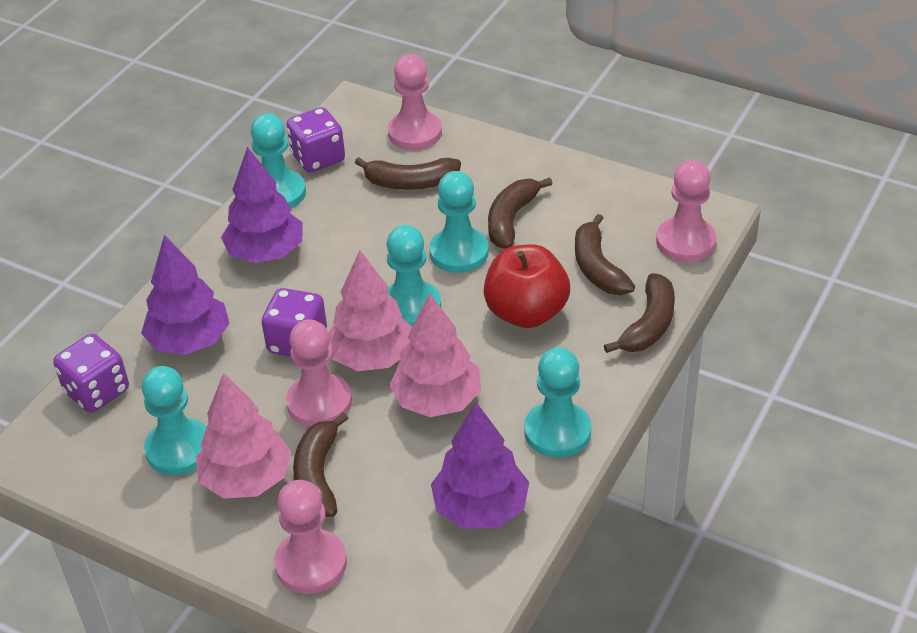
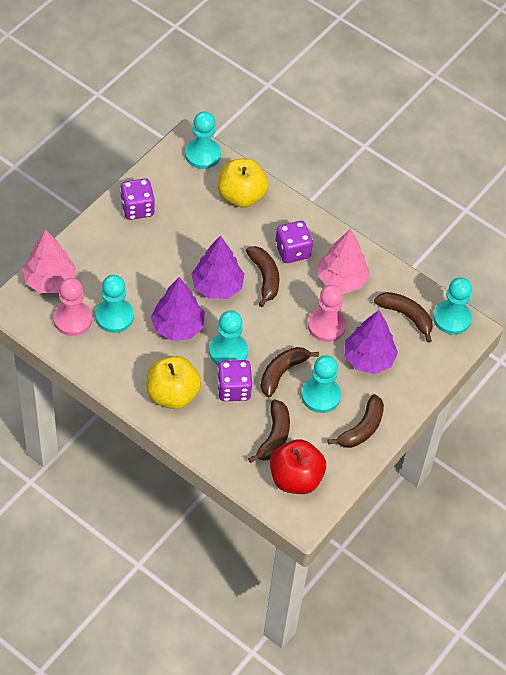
pink pawn: [274,480,347,594] [286,319,352,427] [388,54,442,150] [656,160,716,262] = 4 -> [53,278,92,336] [308,284,346,342] = 2
pink tree: [196,373,291,498] [329,250,412,371] [390,293,481,417] = 3 -> [23,229,76,293] [318,229,370,293] = 2
yellow apple: none = 0 -> [147,356,201,409] [218,159,268,208] = 2

